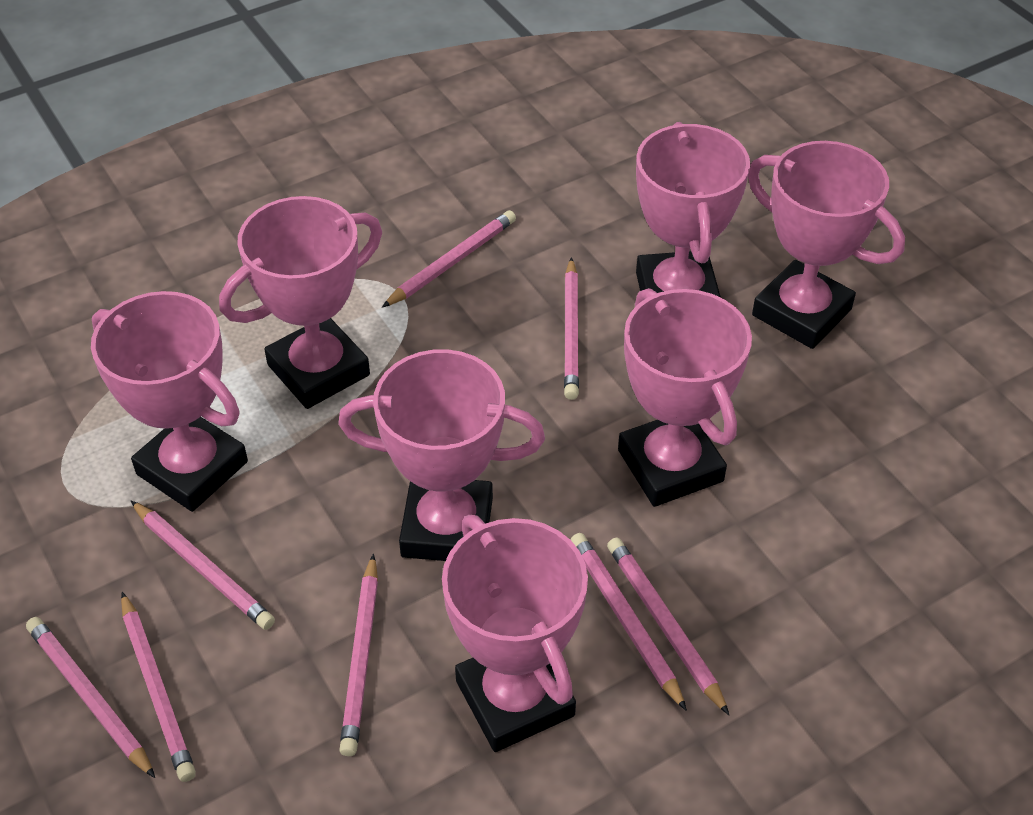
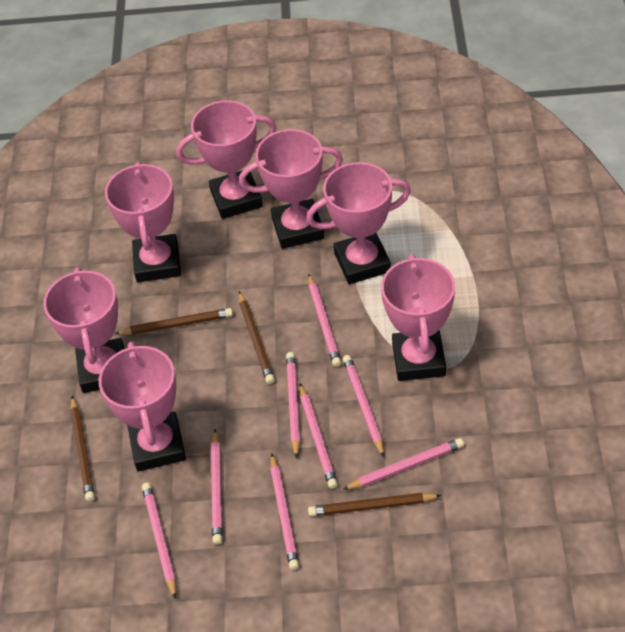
brown pencil: none = 0 -> [70,396,95,502] [114,308,233,335] [239,291,275,384] [308,493,442,516] = 4

